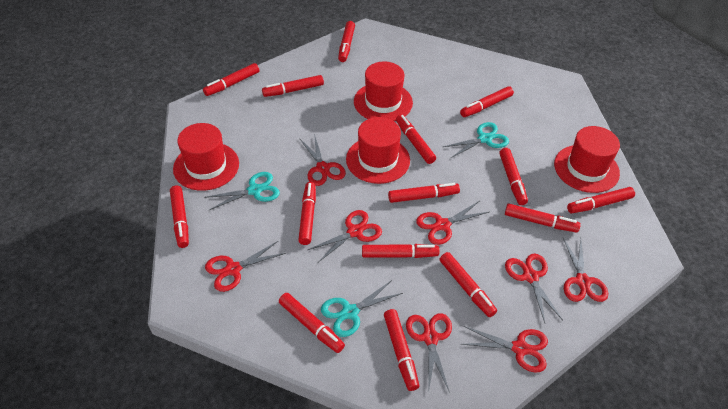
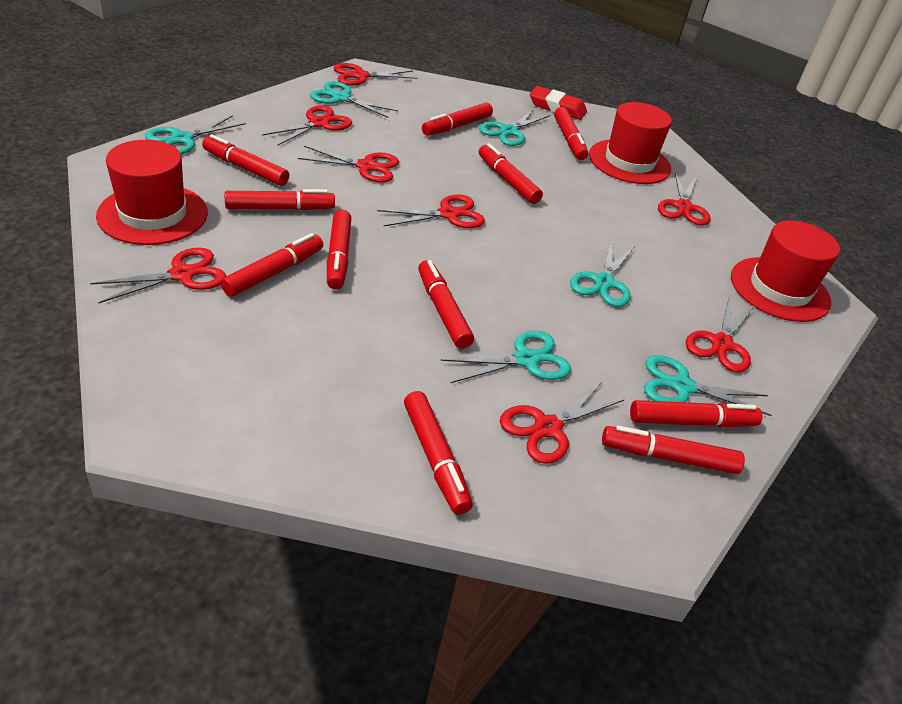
red eraser: none = 0 -> [530,86,587,120] = 1
red hat: [173,123,239,191] [346,117,410,184] [354,62,413,121] [554,126,620,193] = 4 -> [96,140,208,245] [589,102,672,184] [731,220,840,322] = 3
red marker: [170,185,189,248] [203,63,260,96] [262,75,324,97] [279,293,345,353] [298,182,316,245] [338,21,355,62] [362,244,439,258] [384,309,419,391] [388,183,460,203] [396,115,436,164] [440,252,497,317] [460,86,514,117] [499,148,528,205] [505,204,581,233] [567,187,635,213] = 15 -> [202,134,289,186] [221,233,323,297] [225,189,335,210] [327,210,351,290] [404,391,473,515] [418,260,474,349] [422,102,493,136] [479,143,543,204] [554,107,589,160] [602,426,745,474] [630,400,763,427] = 11
turquoise scissors: [204,172,280,210] [321,280,403,337] [443,122,509,158] = 3 -> [145,115,246,155] [310,81,398,118] [440,331,571,383] [479,109,550,146] [570,242,635,307] [644,355,772,416] = 6

